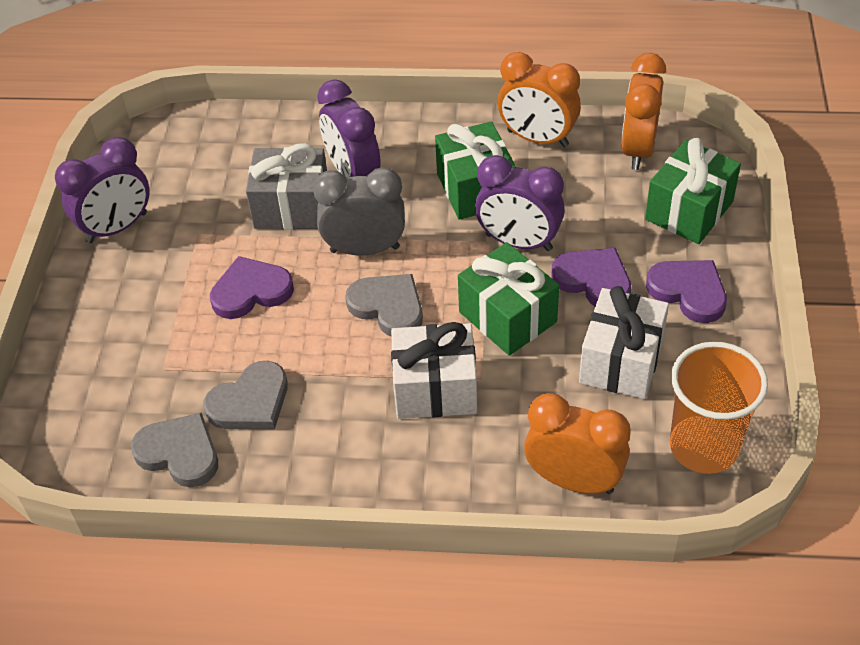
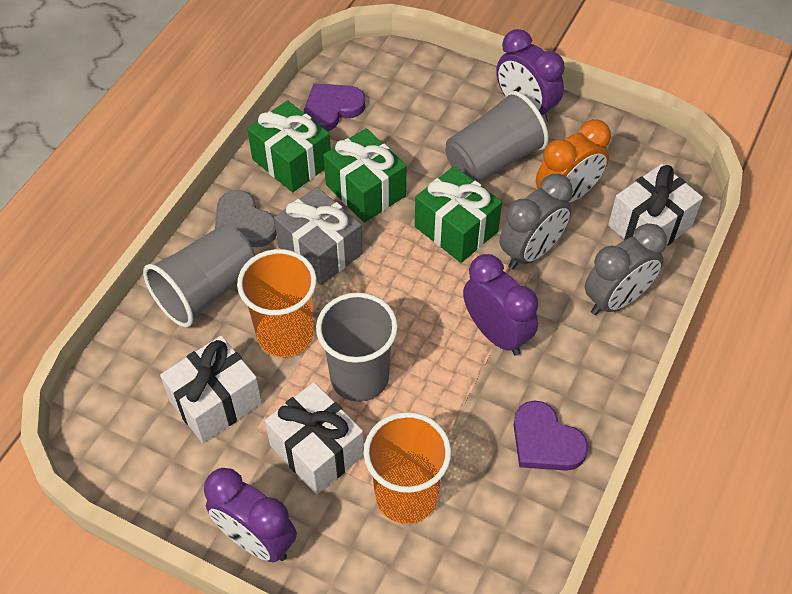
grey clock: [313,167,405,255] = 1 -> [500,174,573,269] [585,223,667,315] = 2
grey cup: none = 0 -> [143,224,255,328] [316,292,398,402] [445,91,549,183] = 3
grey heart: [131,413,218,487] [203,361,288,430] [345,274,423,336] = 3 -> [215,190,277,247] = 1
orange clock: [498,52,581,147] [524,393,631,494] [621,53,666,170] = 3 -> [536,119,611,203] = 1
orange cup: [670,342,768,474] = 1 -> [237,249,317,357] [364,412,451,524] = 2
purple heart: [210,256,294,319] [552,248,631,306] [646,260,727,323] = 3 -> [303,83,365,131] [513,400,588,471] = 2
white gift: [391,322,477,419] [579,286,669,399] = 2 -> [160,336,262,443] [265,382,364,494] [608,164,703,246] = 3

